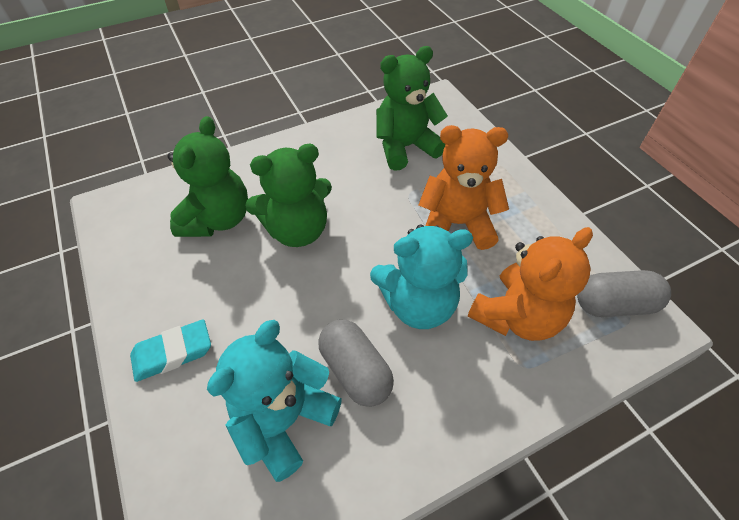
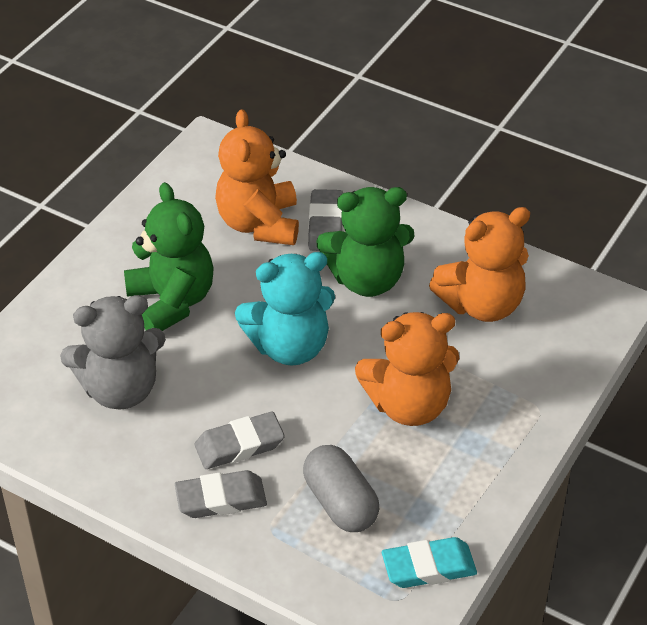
green teddy bear: [168,116,248,237] [245,144,332,247] [376,46,448,171] = 3 -> [124,182,214,331] [316,187,415,297] = 2
grey capsule: [318,320,394,407] [577,270,671,317] = 2 -> [303,445,379,532] = 1
grey eraser: none = 0 -> [175,470,267,518] [195,412,285,469] [308,189,344,251] = 3
grey teddy bear: none = 0 -> [60,295,166,410] = 1
orange teddy bear: [418,125,509,250] [468,227,593,341] = 2 -> [215,109,299,245] [355,312,459,426] [429,207,530,322] = 3
turquoise teddy bear: [207,320,342,482] [370,224,473,329] = 2 -> [235,252,335,366] = 1

